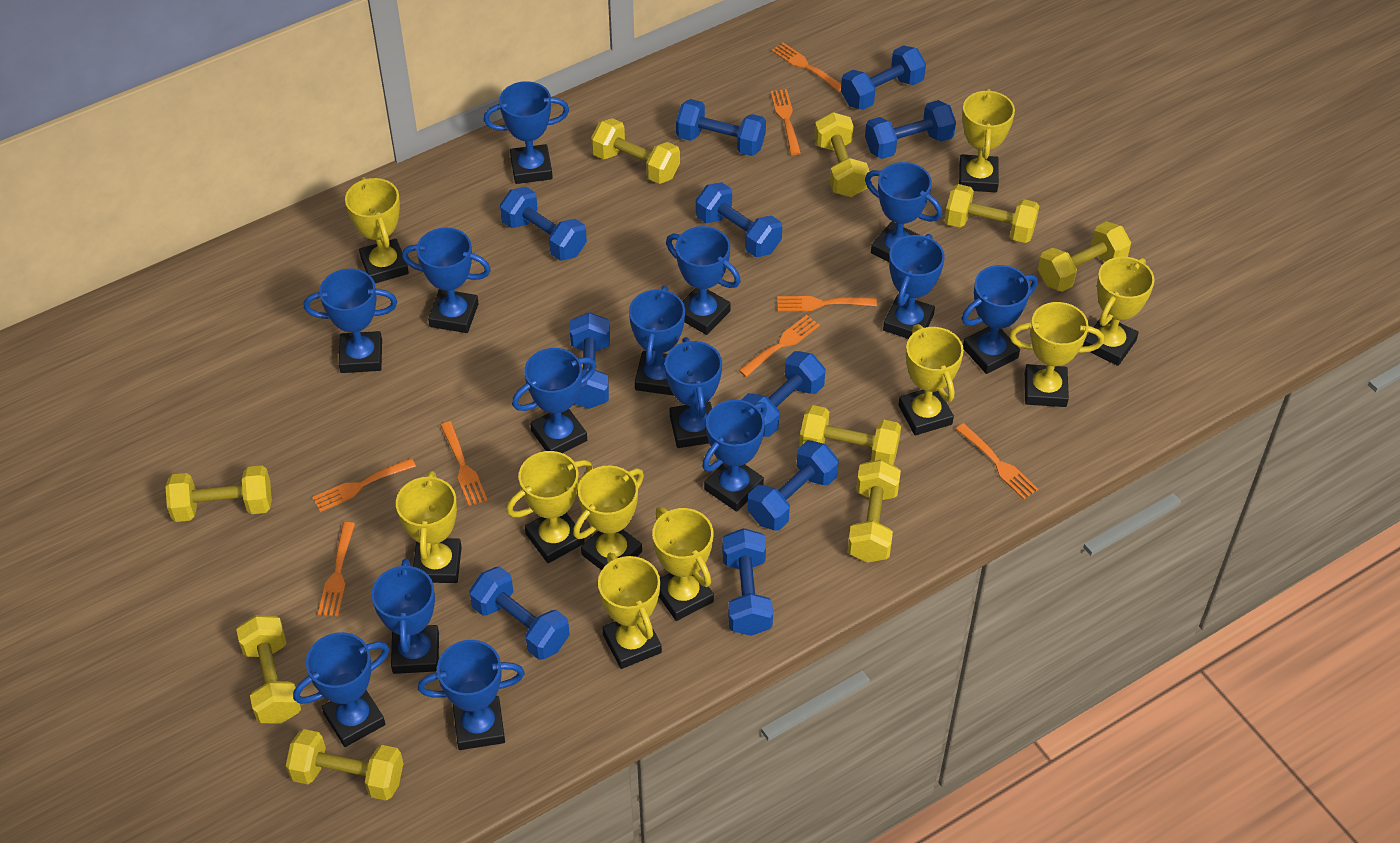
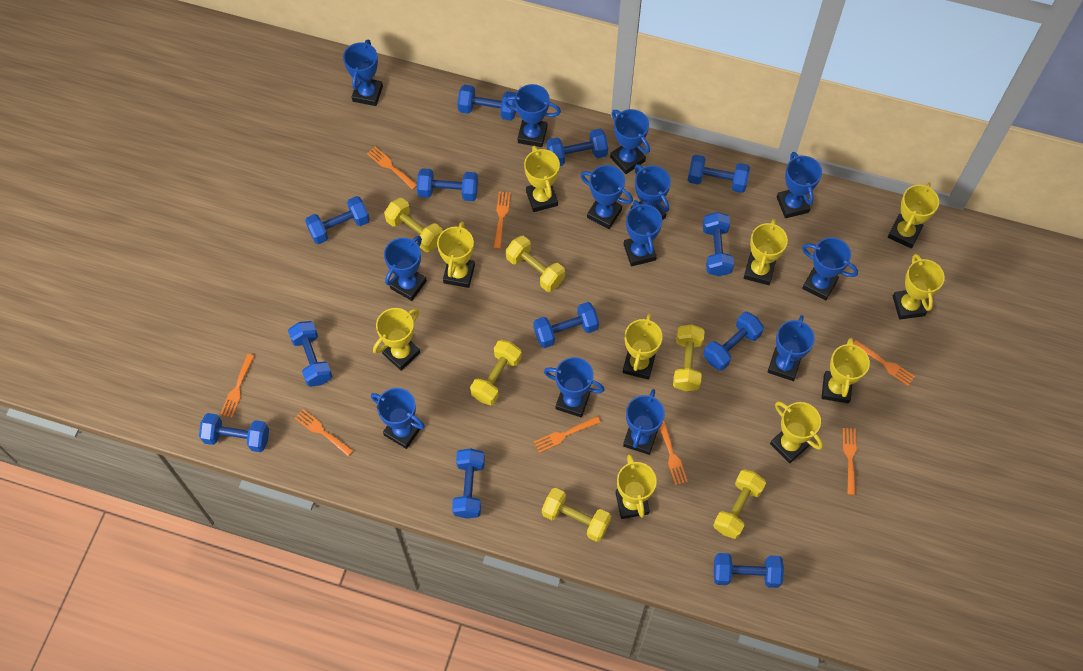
blue dumbbell: [469,567,570,660] [500,187,587,261] [570,312,610,409] [676,99,766,156] [696,182,782,257] [722,528,773,636] [741,351,825,437] [747,441,839,530] [841,45,926,110] [865,100,956,159] = 10 -> [199,413,269,452] [288,321,333,387] [305,196,370,244] [417,168,478,201] [452,448,485,519] [457,84,516,120] [534,302,599,348] [547,129,608,166] [688,155,750,193] [703,212,734,276] [703,312,764,371] [713,553,784,588] = 12
blue trophy: [293,632,389,747] [304,268,397,373] [371,559,439,674] [402,227,491,333] [418,640,525,750] [484,81,569,184] [512,348,596,453] [629,286,685,396] [665,337,722,448] [666,226,741,335] [702,400,767,512] [865,162,942,262] [883,234,945,339] [962,265,1038,374] = 14 -> [343,40,383,106] [371,388,425,449] [384,236,427,301] [504,84,561,147] [544,357,605,417] [580,165,633,229] [610,109,650,174] [623,389,665,455] [624,200,662,266] [630,164,671,220] [768,315,815,381] [777,152,822,218] [802,237,858,301] = 13
yellow dumbbell: [165,465,272,522] [236,615,301,724] [286,729,404,801] [591,118,680,184] [799,405,901,465] [814,112,870,197] [848,460,901,563] [945,184,1039,243] [1038,221,1131,292] = 9 -> [384,198,443,252] [470,340,522,405] [506,236,565,292] [542,488,611,542] [673,324,705,391] [713,469,766,539] = 6

